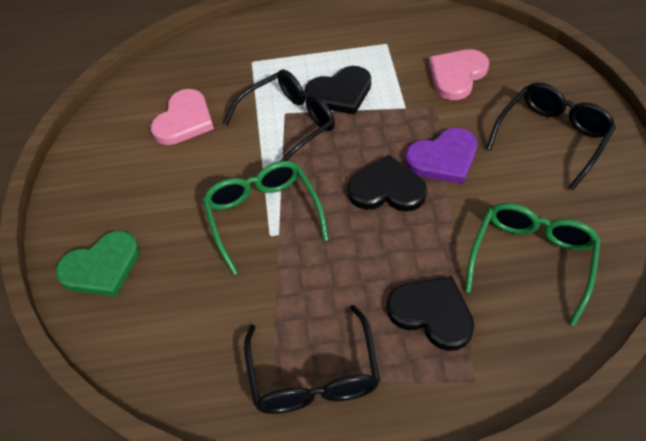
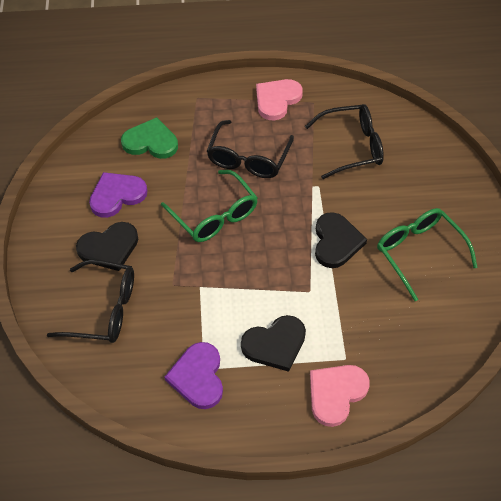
purple heart: [405,128,477,184] = 1 -> [89,172,147,218] [165,342,223,409] = 2

